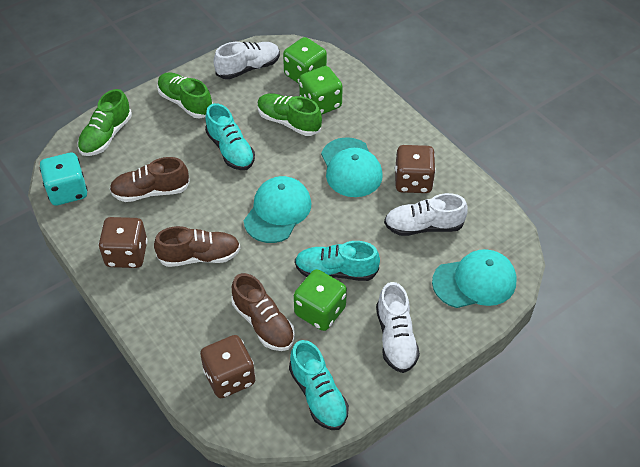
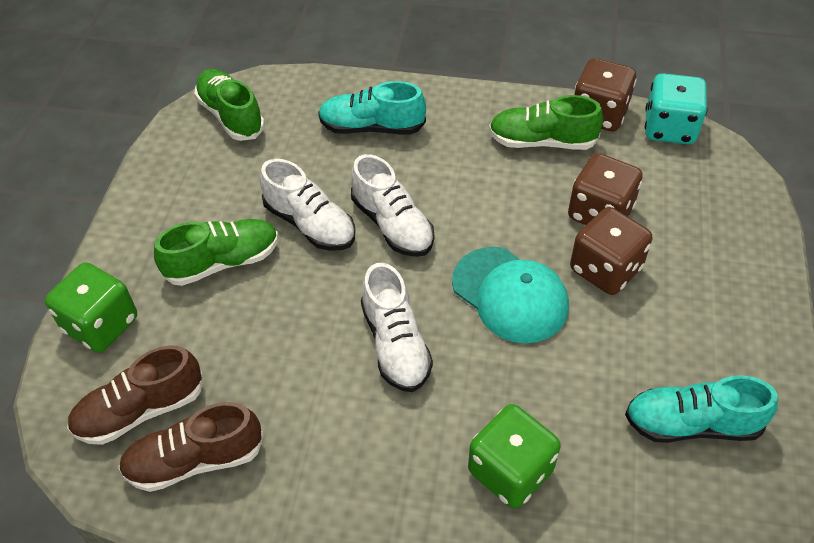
brown shoe: [109,157,190,202] [154,226,240,267] [232,273,295,351] = 3 -> [67,345,203,445] [118,402,264,492] = 2
green dice: [283,37,327,84] [294,269,347,331] [299,66,343,115] = 3 -> [45,262,137,352] [468,404,561,509] = 2
turquoise cap: [244,176,311,243] [321,137,383,197] [432,249,517,308] = 3 -> [452,247,569,343] = 1
turquoise shoe: [205,103,255,170] [289,340,349,430] [295,241,380,281] = 3 -> [318,81,426,134] [625,375,778,443] = 2

